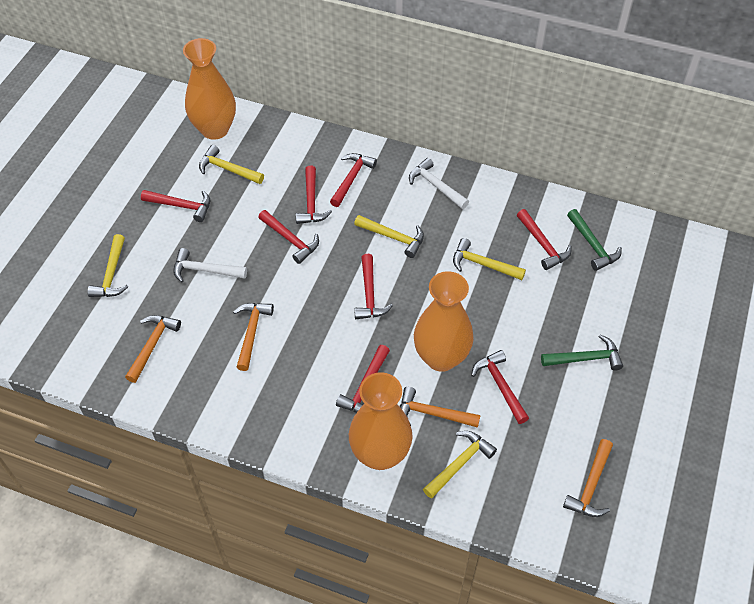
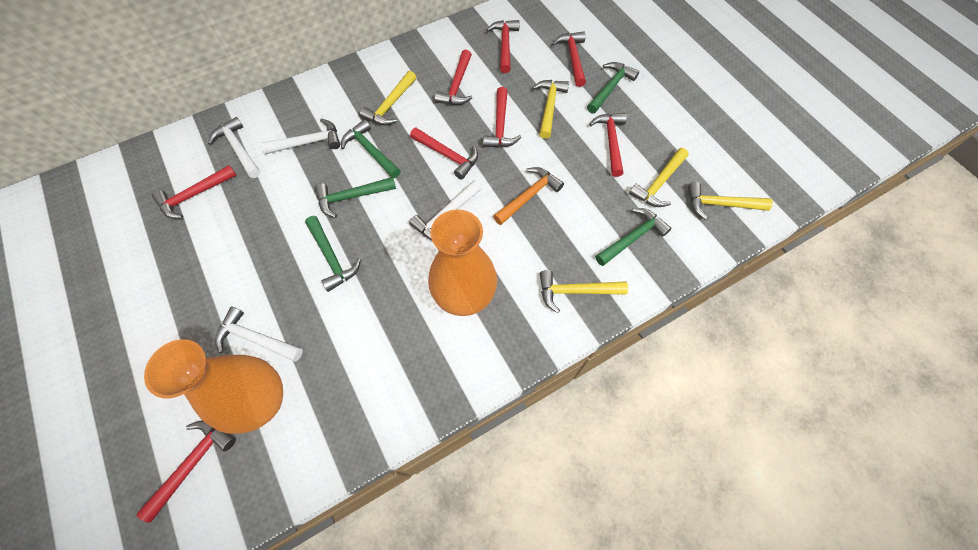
green hammer: [541,335,623,371] [567,209,622,271] = 2 -> [305,216,361,292] [315,177,396,218] [341,119,401,178] [587,62,639,114] [595,208,672,266] = 5
orange hammer: [125,315,181,383] [233,303,274,371] [400,387,480,428] [563,439,613,517] = 4 -> [493,167,564,225] = 1
orange vase: [183,38,236,140] [349,372,413,470] [414,271,474,372] = 3 -> [144,339,283,434] [428,209,497,316] = 2
white hammer: [173,248,247,282] [409,158,469,209] = 2 -> [208,117,260,178] [215,306,303,361] [261,119,340,154] [409,180,482,240] = 4

